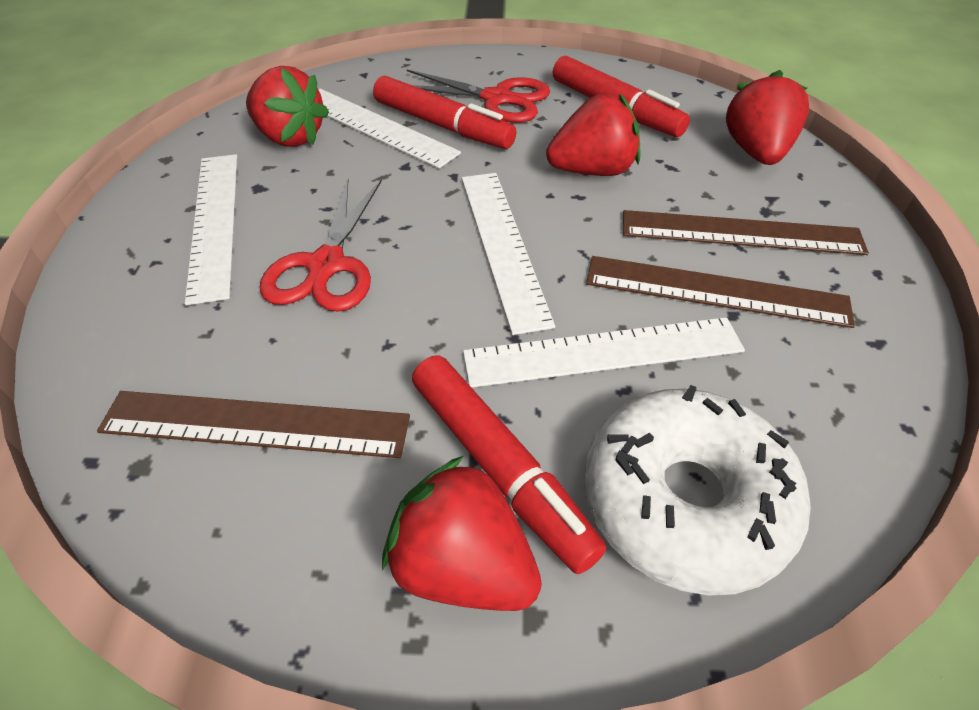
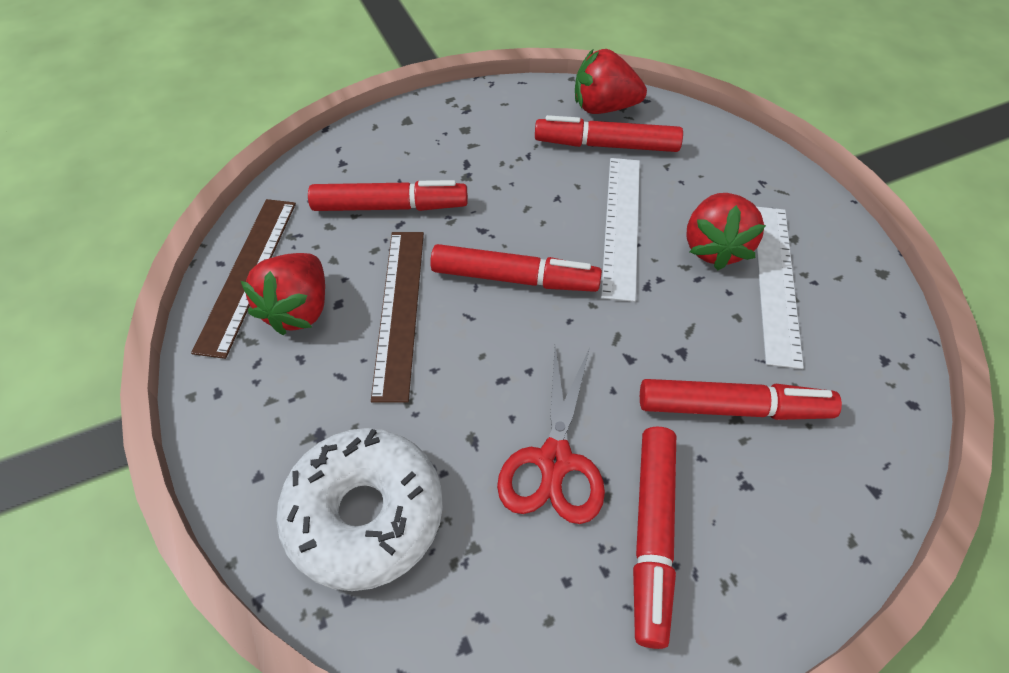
brown ruler: [97,391,410,458] [586,256,855,328] [623,210,869,255] = 3 -> [191,199,296,359] [371,232,424,403] = 2
red marker: [373,76,517,149] [412,356,606,574] [553,56,690,137] = 3 -> [308,180,468,211] [430,244,602,292] [535,115,683,152] [633,427,676,649] [640,379,842,420] = 5
red scissors: [260,179,382,312] [407,70,550,123] = 2 -> [497,347,605,524] = 1
red strawberry: [246,66,329,147] [382,456,542,611] [546,93,640,176] [725,70,809,165] = 4 -> [241,253,325,335] [575,49,647,114] [686,193,766,270] = 3
white ruler: [185,154,237,305] [318,89,461,169] [462,173,555,335] [463,317,745,388] = 4 -> [601,158,640,302] [757,207,804,369] = 2

